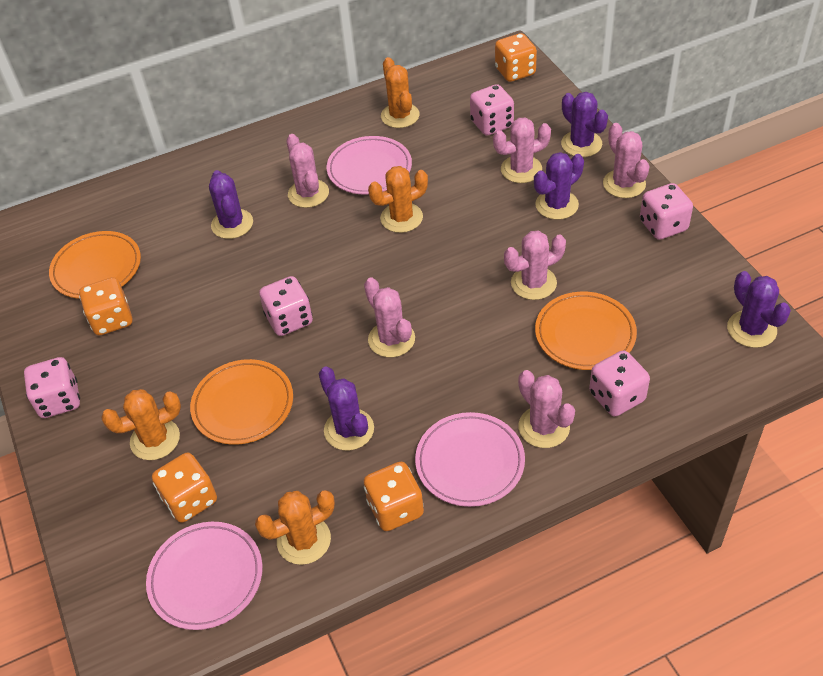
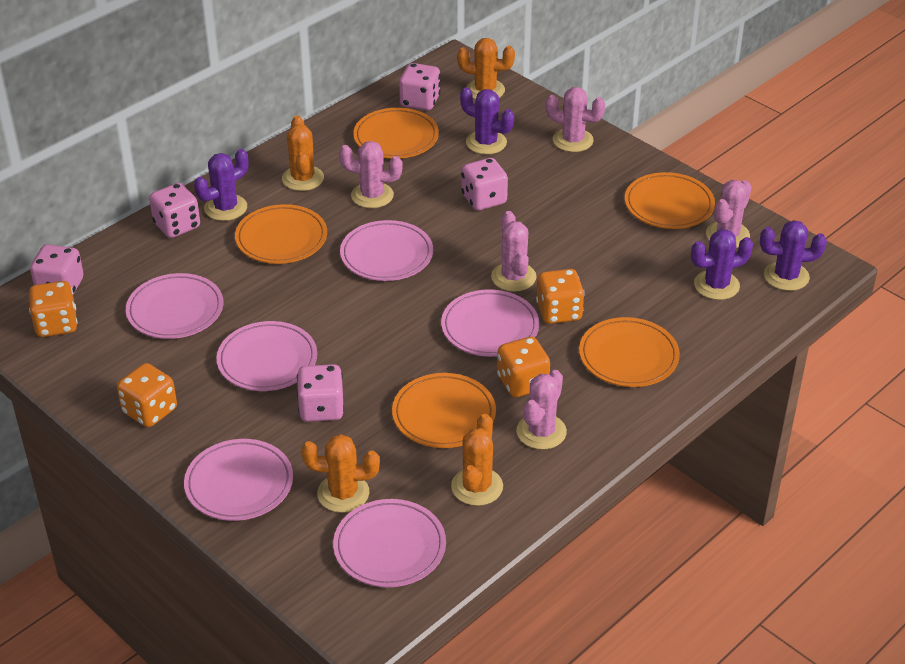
orange plate: [49,231,141,299] [190,359,293,445] [535,292,637,370] = 3 -> [235,204,327,264] [353,108,439,159] [392,373,496,448] [579,317,680,387] [625,172,715,229] = 5
pink cactus: [286,134,329,208] [364,277,415,357] [493,117,551,183] [504,231,566,300] [518,370,575,448] [603,123,650,198] = 6 -> [339,141,403,208] [491,211,537,292] [517,370,567,450] [546,87,605,152] [706,180,752,248] = 5
pink plate: [146,522,263,630] [326,136,412,195] [415,412,525,507] = 3 -> [126,273,223,339] [184,439,293,521] [217,321,317,391] [333,499,446,587] [340,220,433,281] [441,290,539,357] = 6
purple cactus: [209,170,253,239] [319,367,374,451] [534,152,584,220] [561,92,608,157] [727,271,791,348] = 5 -> [194,149,248,221] [460,87,514,155] [691,229,753,300] [760,220,827,291] = 4

